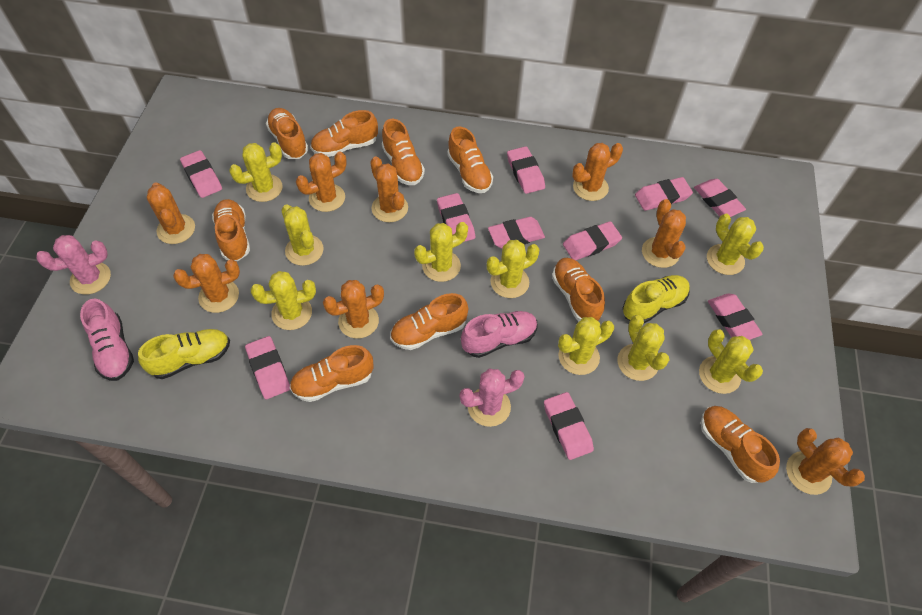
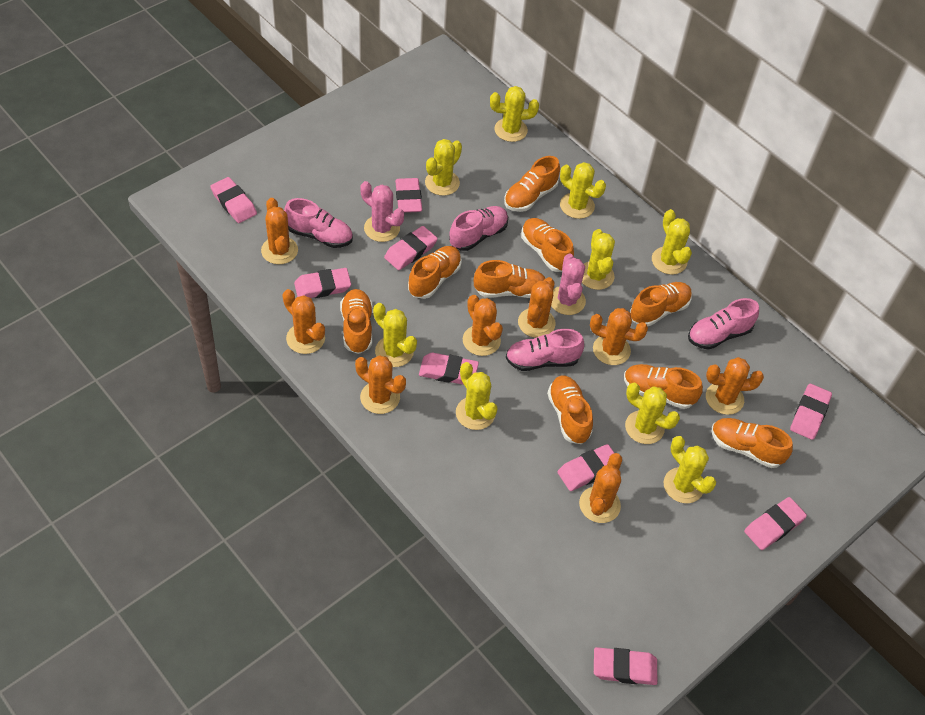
pink eraser: [180,150,222,198] [245,336,290,399] [437,193,475,242] [488,217,545,249] [507,146,545,194] [544,392,594,460] [563,221,622,260] [635,177,693,211] [694,179,746,217] [708,294,763,340] = 10 -> [210,177,257,223] [294,268,351,298] [384,226,438,270] [395,178,422,213] [419,353,479,385] [558,444,614,491] [594,647,657,685] [744,497,807,550] [790,384,832,440] = 9
pink shoe: [80,298,134,381] [461,311,538,358] = 2 -> [284,198,353,248] [449,206,508,251] [506,329,584,371] [688,298,759,350] = 4
yellow shoe: [138,329,230,379] [623,275,690,324] = 2 -> none = 0

